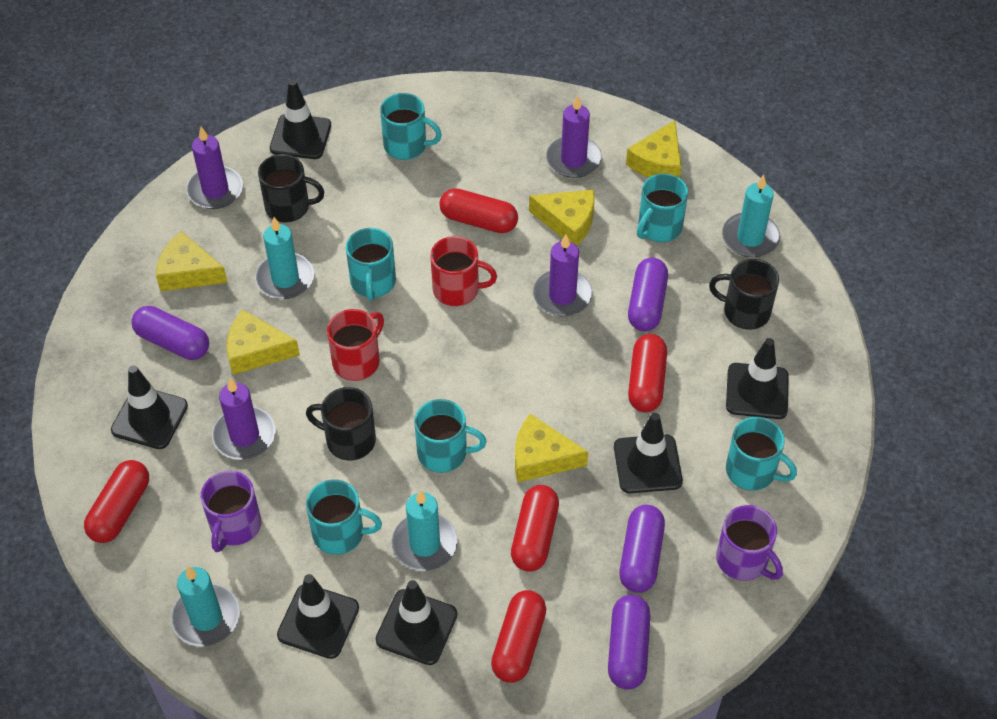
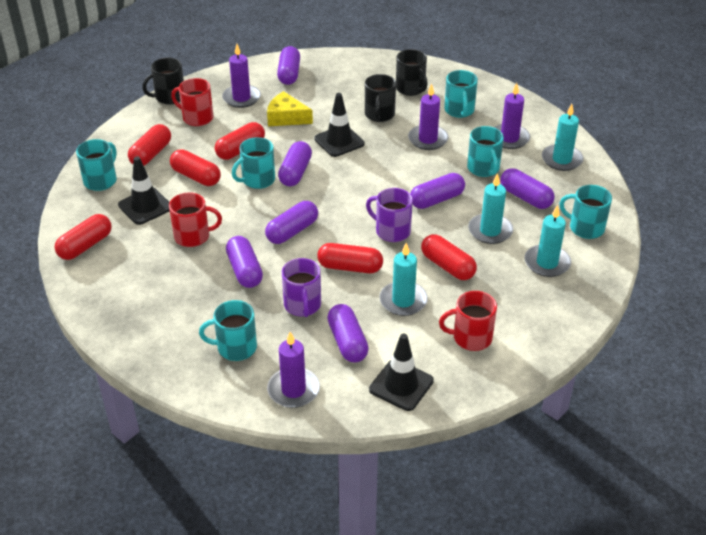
black traffic cone: [111,365,188,449] [270,80,331,159] [277,574,359,659] [376,580,457,665] [614,413,683,493] [726,338,789,419] = 6 -> [118,157,170,225] [314,93,365,157] [369,334,434,411] = 3
purple capsule: [131,306,209,360] [608,595,650,690] [619,505,665,593] [628,257,668,331] = 4 -> [226,236,263,288] [265,201,318,244] [277,46,300,85] [278,141,312,186] [327,304,369,362] [410,173,465,209] [500,168,555,209] = 7
red capsule: [84,460,149,543] [439,188,518,233] [491,590,546,683] [511,485,559,572] [628,334,667,412] = 5 -> [55,214,112,260] [128,124,171,166] [170,149,221,186] [215,122,265,160] [317,243,383,273] [421,234,477,280] = 6
red mug: [327,309,384,381] [430,236,497,306] = 2 -> [169,192,222,247] [171,78,214,126] [439,291,497,351] = 3
yellow cheese: [156,231,228,291] [227,309,300,375] [515,414,588,483] [529,190,595,246] [626,120,681,178] = 5 -> [267,91,313,126] = 1

